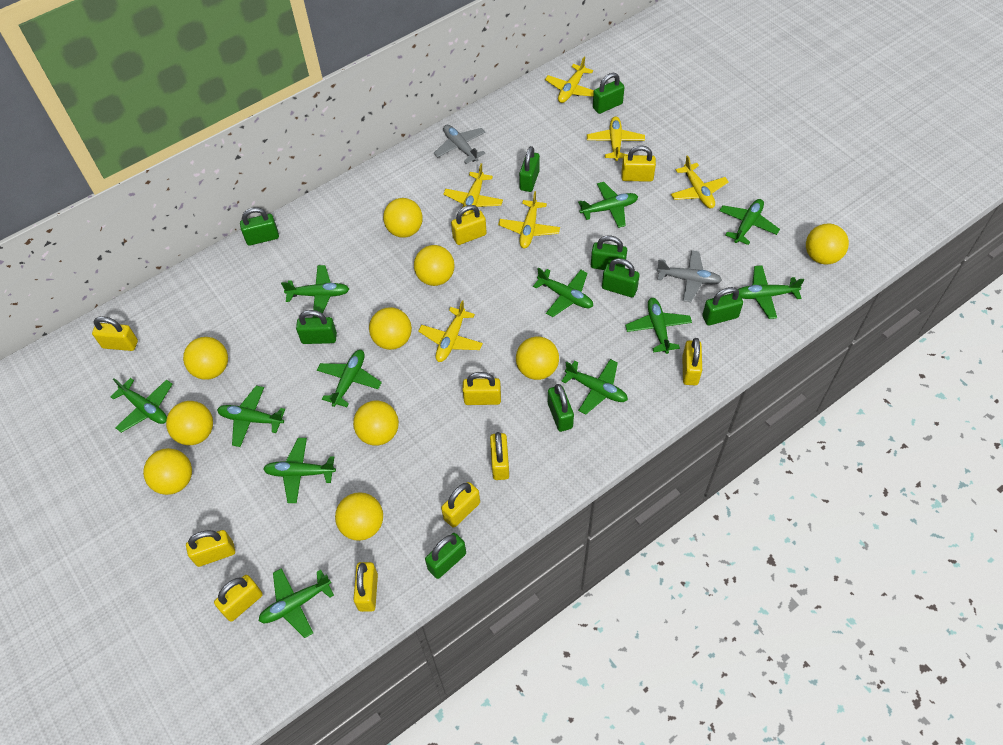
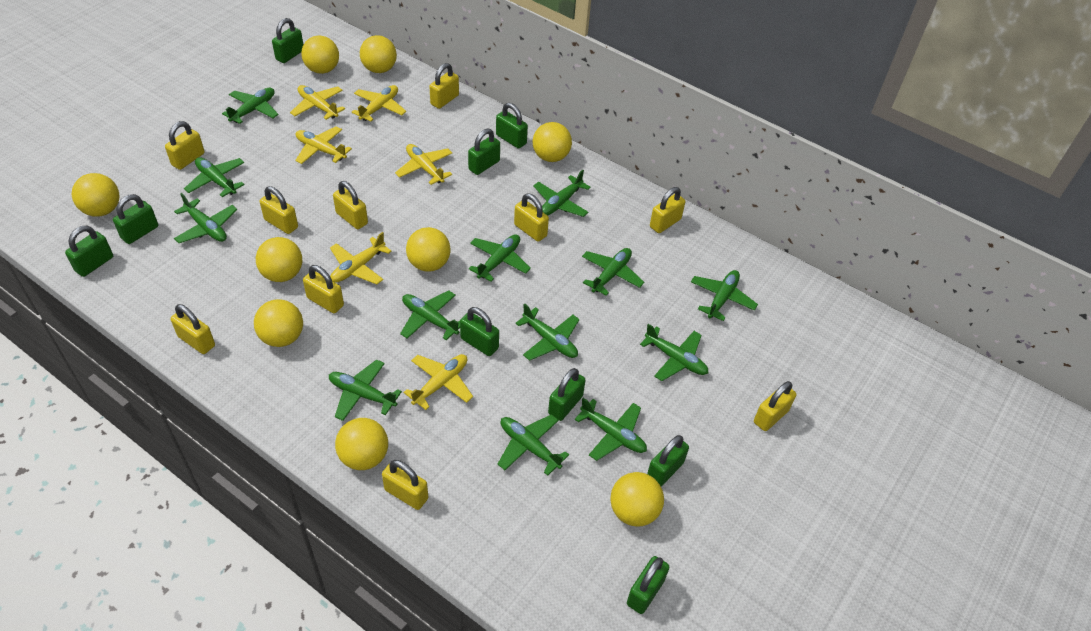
green plane: [110,378,172,433] [217,386,285,447] [259,568,334,638] [263,438,336,503] [281,265,349,318] [317,350,382,407] [533,268,593,317] [561,359,628,415] [578,182,638,228] [625,298,692,354] [719,199,780,245] [738,265,804,319] = 12 -> [174,193,237,243] [184,157,245,197] [222,87,278,124] [329,359,402,421] [400,291,460,340] [469,234,531,282] [498,414,569,476] [515,303,580,361] [533,170,591,217] [575,398,647,461] [582,248,644,296] [640,324,708,381] [691,270,758,321] = 13
grey plane: [434,125,486,164] [656,250,722,302] = 2 -> none = 0
yellow ball: [143,448,192,495] [166,401,213,445] [183,337,228,380] [335,492,383,541] [353,401,399,446] [369,307,412,350] [383,198,423,238] [414,245,455,286] [516,337,559,380] [806,223,849,265] = 10 -> [72,173,119,217] [254,299,303,347] [256,237,302,282] [301,35,339,74] [335,418,388,470] [360,35,397,73] [406,227,451,272] [533,122,572,162] [610,472,664,527] = 9

